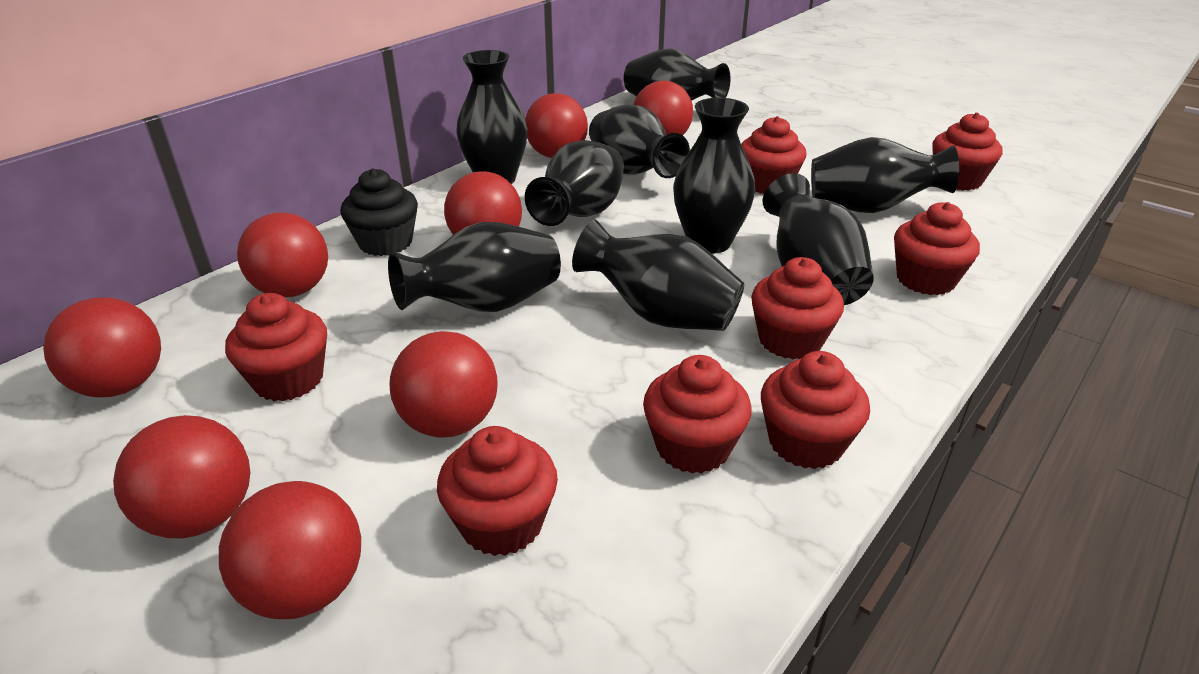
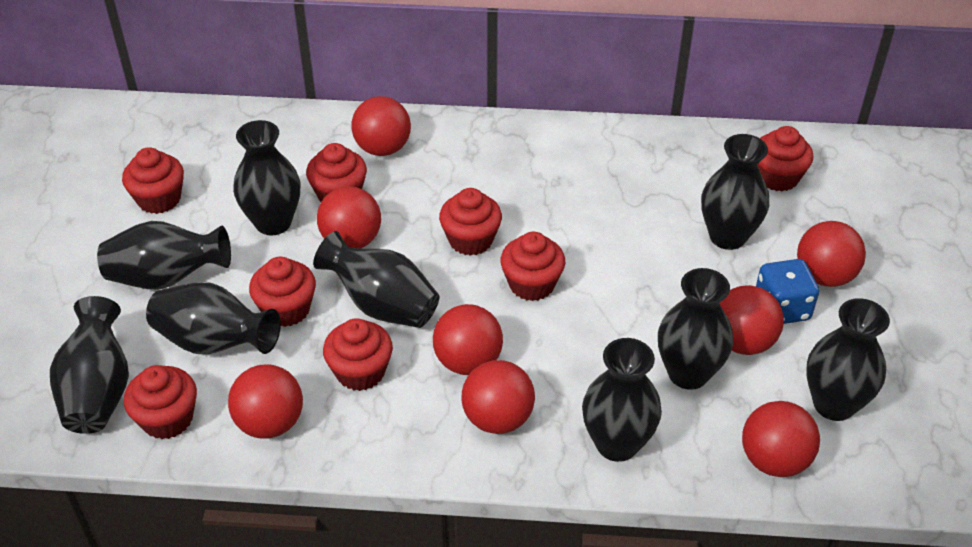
black cupcake: [340,168,418,256] = 1 -> none = 0
blue dice: none = 0 -> [756,259,819,324] = 1

